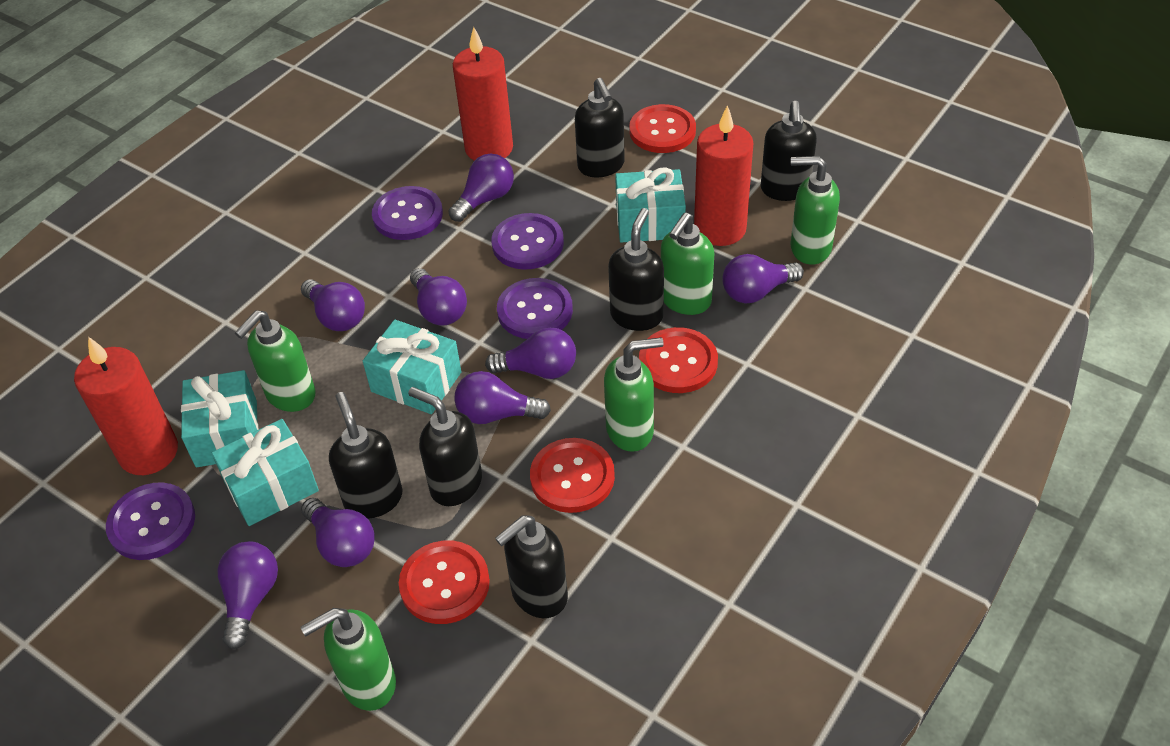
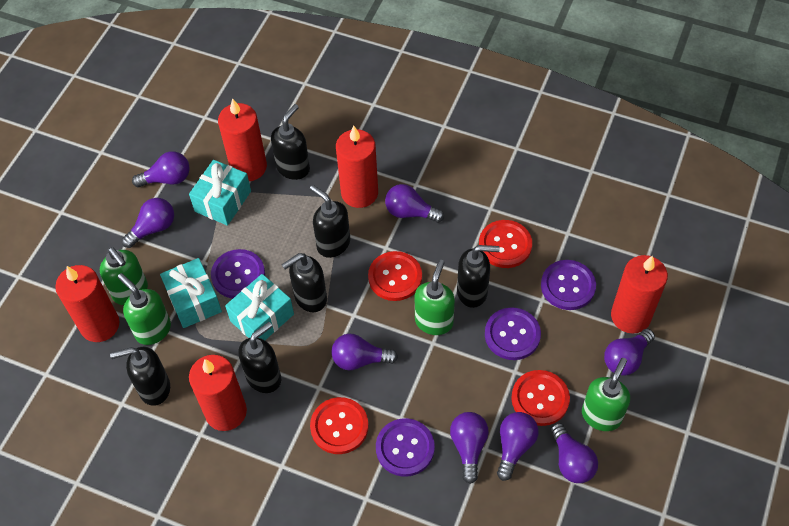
green soap dispenser: [235,310,316,412] [301,608,396,711] [604,337,664,452] [661,212,714,315] [791,156,840,265] = 5 -> [100,247,148,305] [118,273,171,345] [415,260,455,335] [582,358,630,431] = 4
red candle: [74,337,178,475] [453,27,513,161] [694,105,753,246] = 3 -> [55,265,120,342] [189,355,247,431] [218,98,267,181] [336,126,378,208] [611,255,668,334] = 5
turquoise gift: [181,370,258,467] [211,419,319,526] [363,320,461,414] [615,167,686,243] = 4 -> [160,258,222,328] [189,160,251,226] [225,274,294,340] = 3

